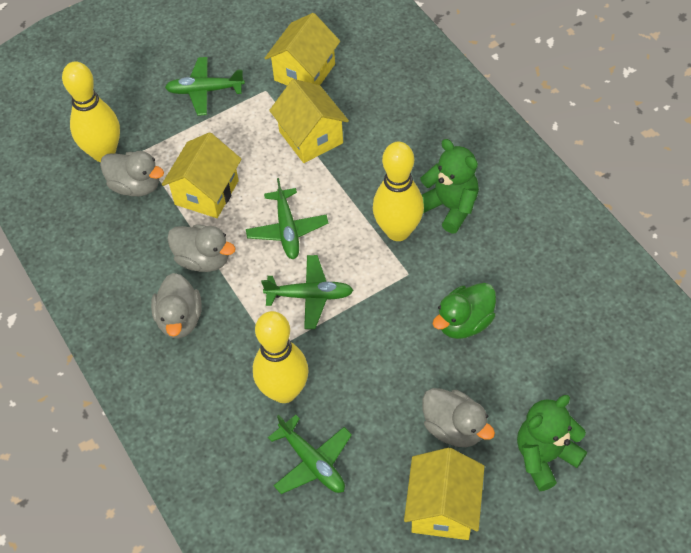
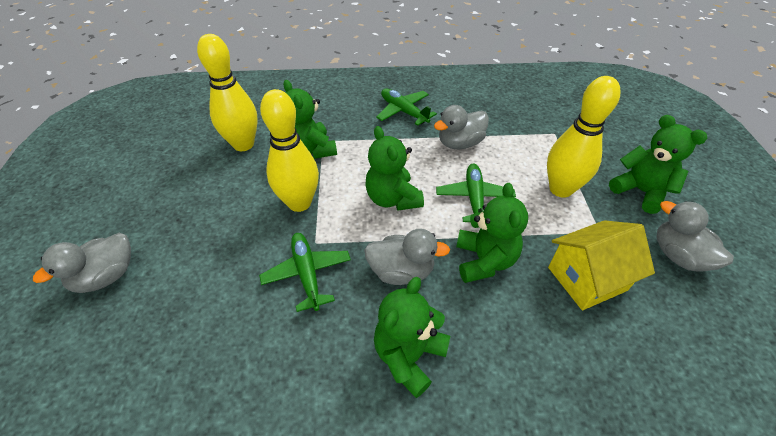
green duck: [433,283,496,339] = 1 -> none = 0
green plane: [165,57,245,116] [246,178,328,259] [261,255,353,329] [268,415,352,494] = 4 -> [259,233,351,312] [376,88,437,126] [436,164,516,222] = 3
green teddy bear: [420,139,479,233] [517,395,587,491] = 2 -> [283,80,337,159] [365,126,424,211] [374,277,450,398] [456,183,528,283] [609,115,707,214] = 5
yellow house: [162,132,242,218] [265,13,340,85] [269,79,349,163] [404,448,485,540] = 4 -> [548,220,655,310] = 1

